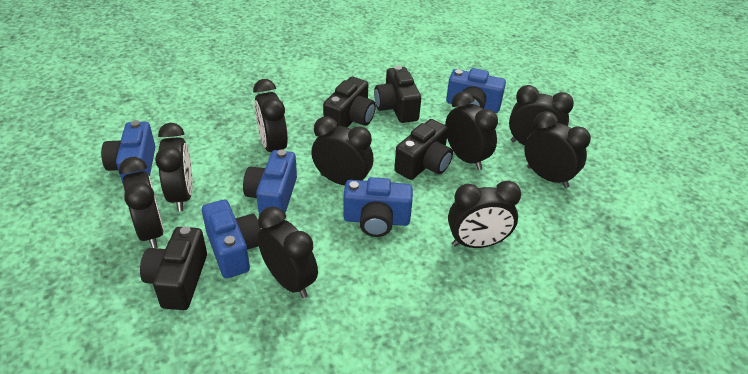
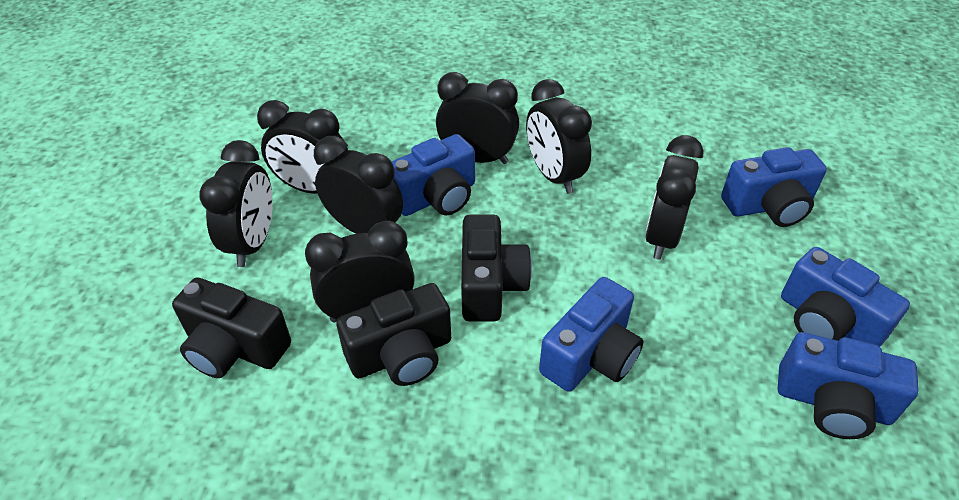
black camera: [140,226,207,310] [323,77,376,127] [374,66,421,123] [394,119,453,180] = 4 -> [172,278,291,378] [336,283,451,386] [461,215,532,321] = 3
black clock: [119,157,164,248] [155,123,193,211] [253,79,288,152] [257,206,318,298] [311,117,374,185] [445,91,498,170] [448,181,521,248] [509,85,574,145] [524,111,591,188] = 9 -> [199,140,273,267] [257,100,348,194] [305,221,415,322] [314,136,403,234] [436,72,519,164] [526,79,592,194] [645,135,704,260] = 7

